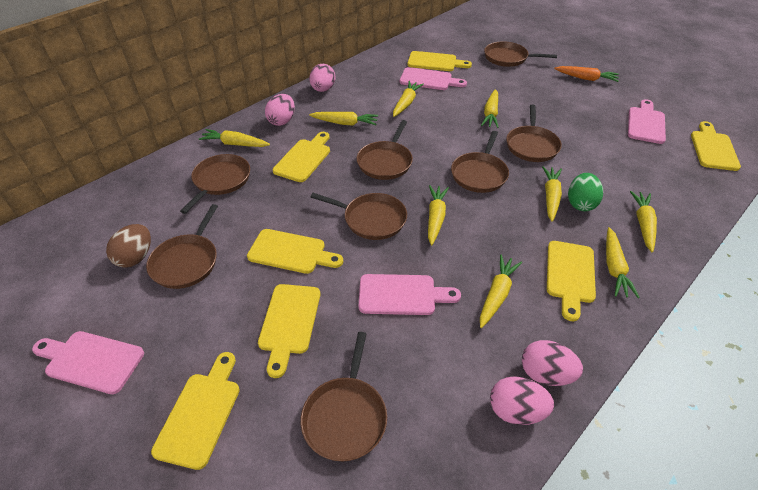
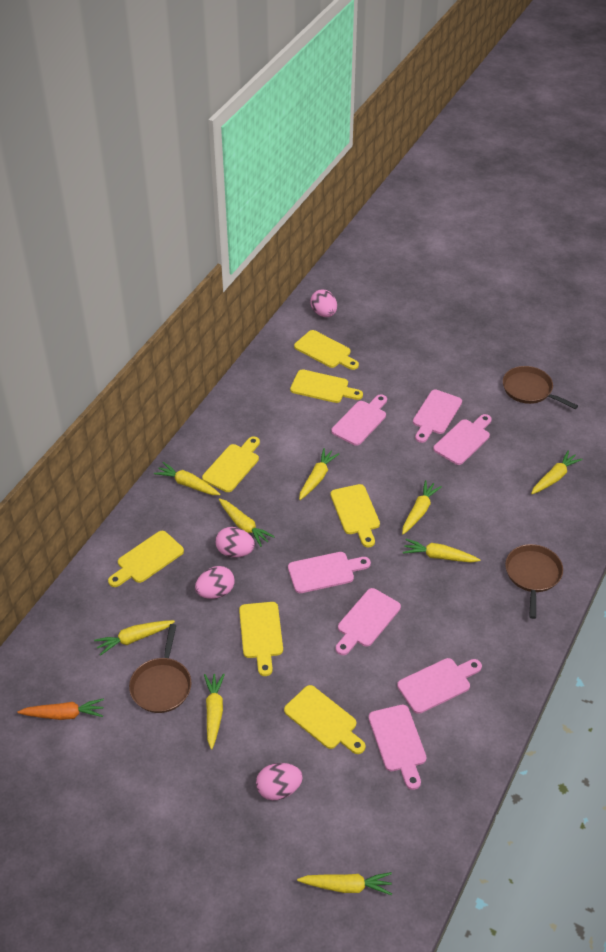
brown egg: [106,224,151,268] = 1 -> none = 0
brown pan: [146,204,218,289] [180,154,250,214] [301,332,387,461] [311,193,407,240] [357,120,413,180] [451,131,509,193] [484,41,557,67] [506,104,562,162] = 8 -> [129,624,192,713] [503,366,578,409] [505,544,563,619] = 3
green egg: [568,173,603,211] = 1 -> none = 0
pink cutting board: [32,331,144,394] [359,274,461,315] [400,67,467,90] [628,99,666,144] = 4 -> [288,552,371,593] [331,394,387,446] [336,588,401,655] [368,705,427,790] [397,658,482,714] [413,390,462,443] [433,414,492,465] = 7

